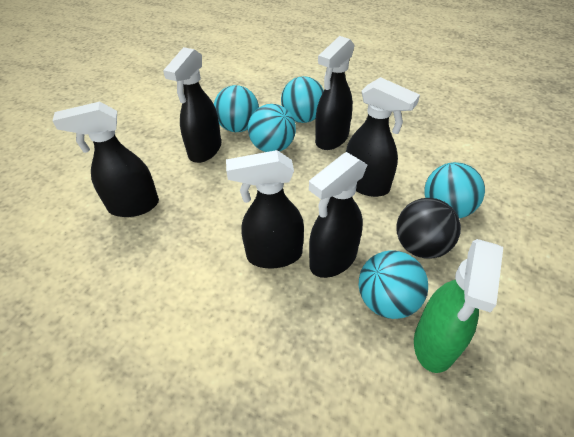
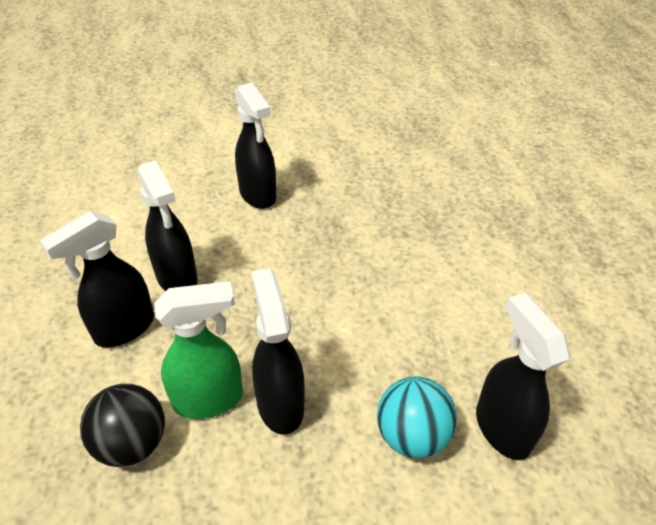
black spray bottle: [52,102,159,217] [163,47,221,163] [226,150,304,269] [309,152,367,278] [315,36,355,150] [346,77,420,197] = 6 -> [39,211,154,348] [137,160,198,291] [235,82,276,209] [251,268,305,435] [476,293,570,460] = 5
turquoise ball: [214,85,259,132] [248,104,296,152] [281,76,324,123] [359,250,428,319] [424,162,485,218] = 5 -> [377,376,457,458] = 1

